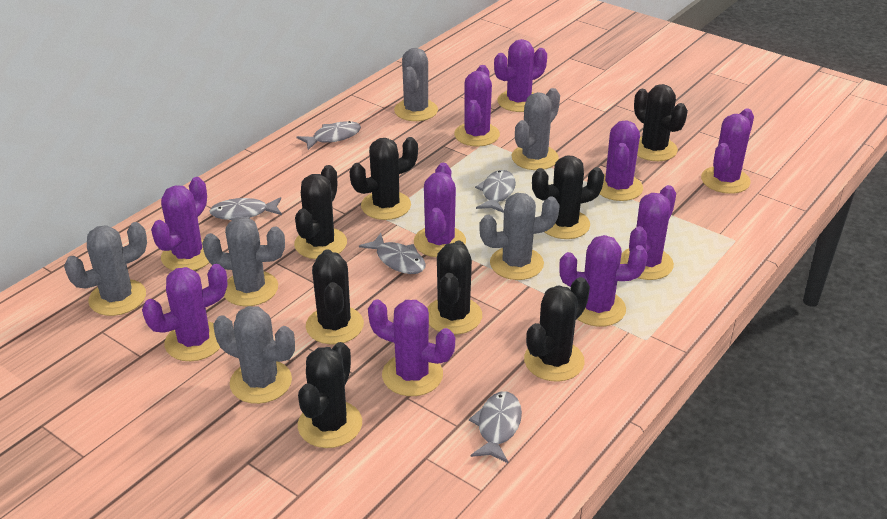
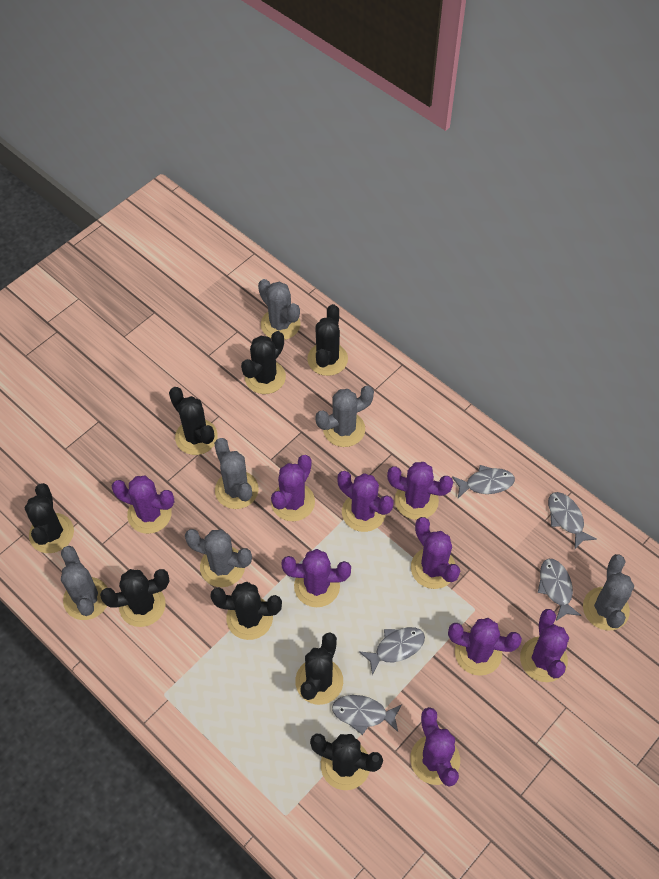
purple cactus: [142,264,228,361] [151,177,210,271] [368,300,455,396] [414,163,466,257] [454,65,500,147] [494,39,547,112] [559,235,648,327] [599,120,643,201] [620,185,676,280] [701,109,754,194] = 10 -> [112,476,174,534] [271,455,315,521] [282,549,351,607] [338,471,393,532] [387,462,453,520] [410,707,460,787] [411,517,460,589] [448,618,522,676] [520,609,569,682] = 9

